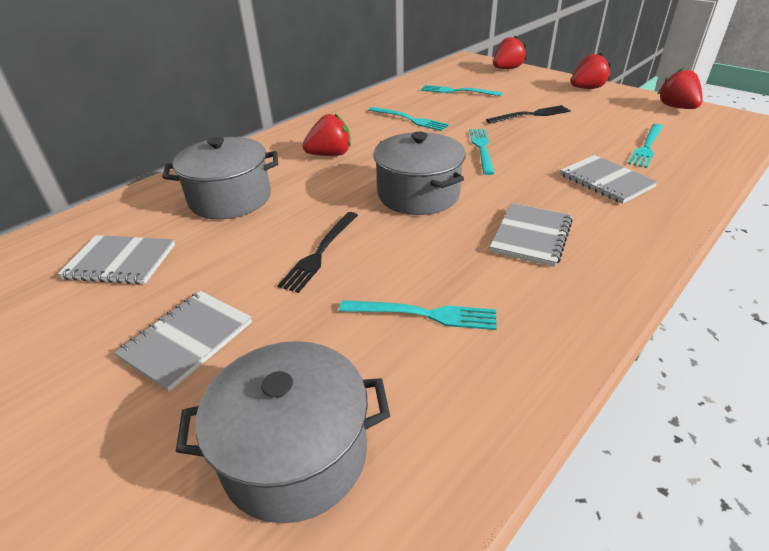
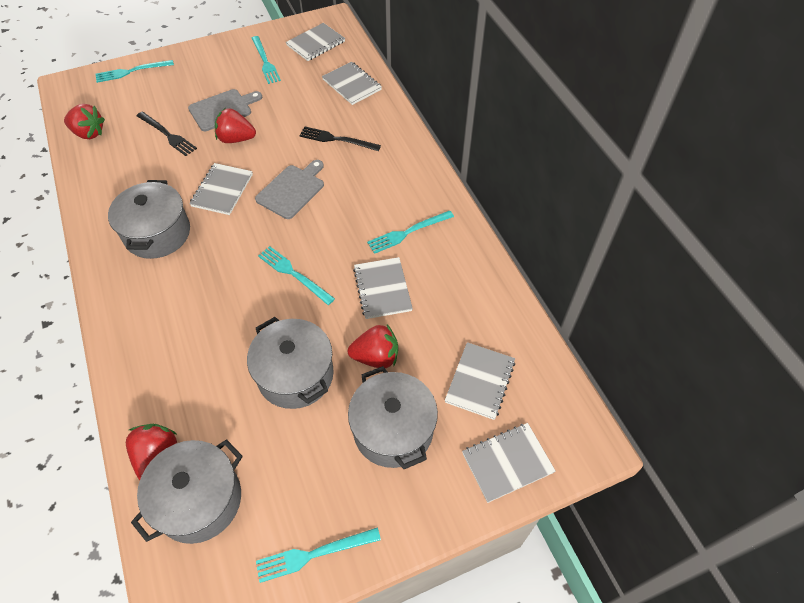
grey cutting board: none = 0 -> [188,89,262,131] [255,160,324,219] = 2
grey notebook: [58,235,175,284] [114,291,252,392] [490,203,573,267] [560,155,658,204] = 4 -> [189,163,253,215] [286,23,345,61] [322,62,382,105] [353,257,413,319] [445,342,515,420] [462,423,556,503] = 6
grey pot: [162,137,278,219] [176,341,390,523] [373,132,466,215] = 3 -> [108,180,190,259] [131,440,243,544] [247,317,334,409] [348,366,438,469] = 4

